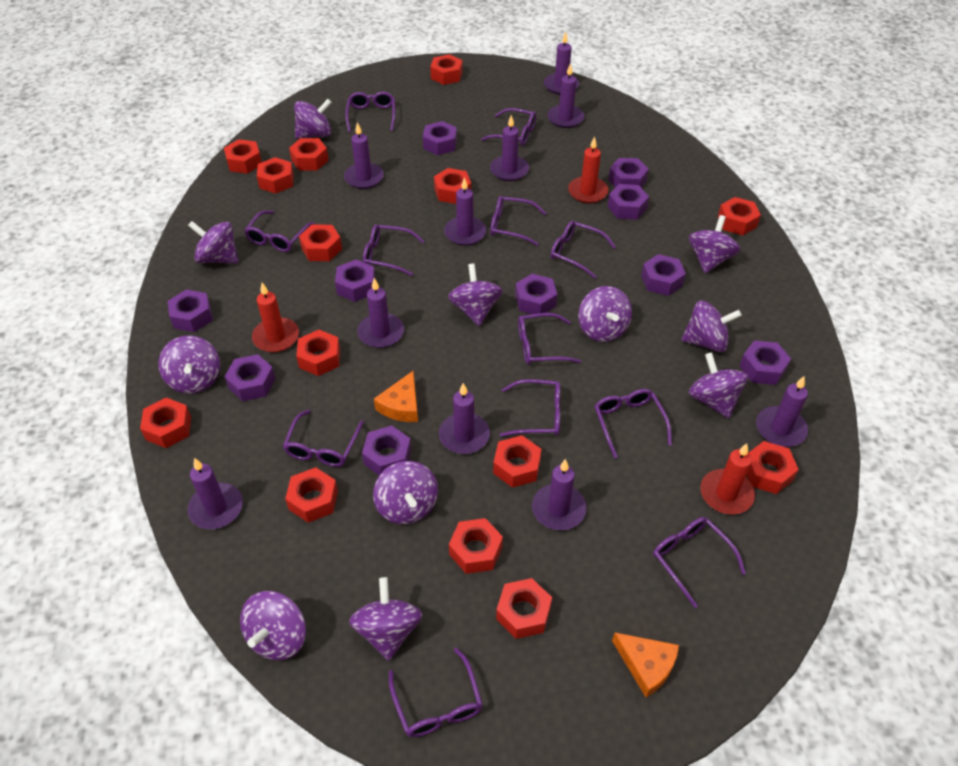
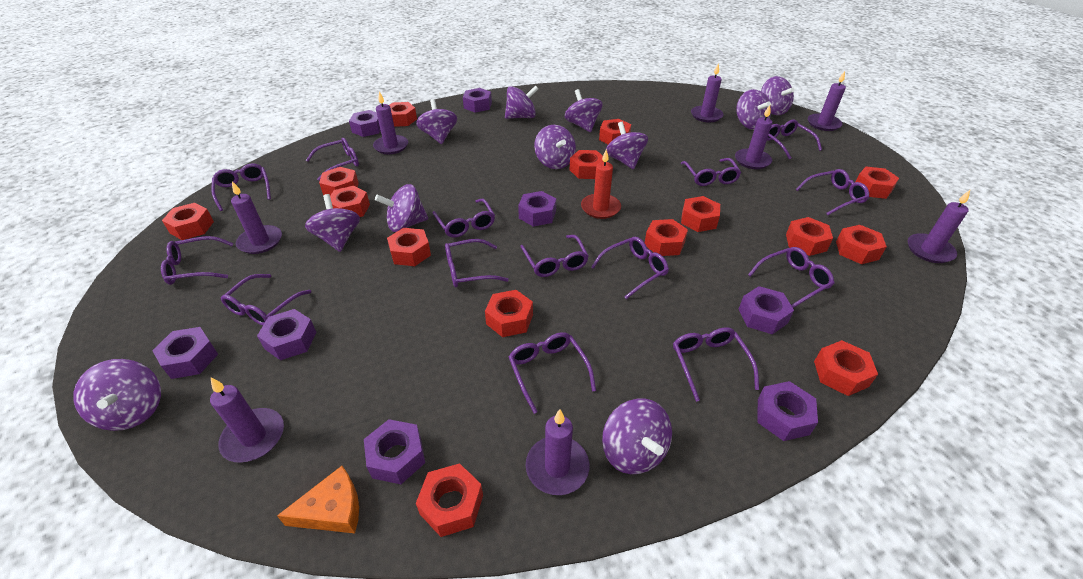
orange cheese: [374,371,418,422] [612,633,679,697] = 2 -> [277,466,359,533] = 1
purple candle: [188,458,243,529] [344,122,384,189] [357,278,404,348] [439,383,490,454] [444,177,486,246] [490,115,529,181] [532,459,586,530] [544,31,579,95] [547,63,584,128] [756,376,808,447] = 10 -> [210,378,284,463] [231,181,282,254] [373,91,408,154] [526,409,589,495] [691,63,724,122] [735,105,773,169] [808,71,846,131] [908,190,970,263] = 8
purple glasses: [244,210,315,252] [283,410,364,467] [345,92,395,132] [363,224,425,276] [389,648,483,737] [481,108,536,146] [490,196,546,246] [499,379,560,437] [518,313,581,365] [551,221,616,279] [594,389,672,459] [653,517,746,608] = 12 -> [161,236,234,285] [211,163,271,211] [221,274,311,325] [306,138,359,181] [433,198,495,238] [445,239,509,287] [509,332,596,414] [520,235,589,277] [591,237,669,299] [673,327,759,402] [681,158,741,186] [748,247,835,308] [767,120,822,159] [796,169,869,215] = 14
purple nut: [168,289,213,332] [225,354,276,401] [335,260,375,302] [362,425,411,475] [423,121,457,155] [515,274,557,314] [607,184,649,220] [608,158,649,188] [641,254,686,296] [740,340,791,385] = 10 -> [152,327,218,379] [257,309,317,360] [349,110,381,137] [364,419,425,484] [463,88,492,113] [518,191,556,227] [739,286,794,334] [757,381,818,441] = 8
red candle: [252,283,299,353] [568,136,609,203] [700,443,755,515] = 3 -> [581,149,621,219] = 1
red nut: [140,398,191,448] [224,139,262,174] [257,157,294,194] [285,467,338,523] [289,138,329,171] [296,330,340,376] [299,224,342,261] [430,54,463,85] [434,168,471,204] [449,518,503,574] [493,435,542,488] [496,578,552,639] [718,197,761,235] [747,441,799,494] = 14 -> [162,203,214,240] [319,167,359,195] [330,186,370,217] [387,228,431,266] [389,102,417,127] [416,463,483,537] [485,290,533,337] [570,150,604,179] [599,119,631,144] [645,219,688,256] [681,196,720,232] [786,217,833,256] [814,340,878,396] [836,225,887,264] [856,167,899,199] = 15

